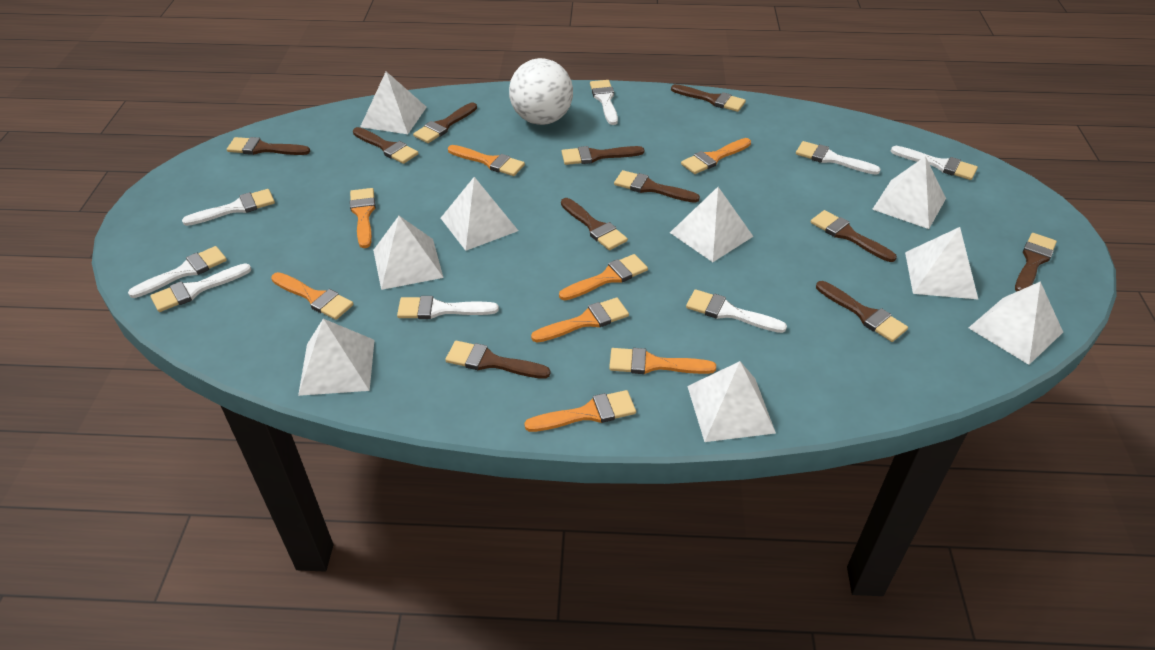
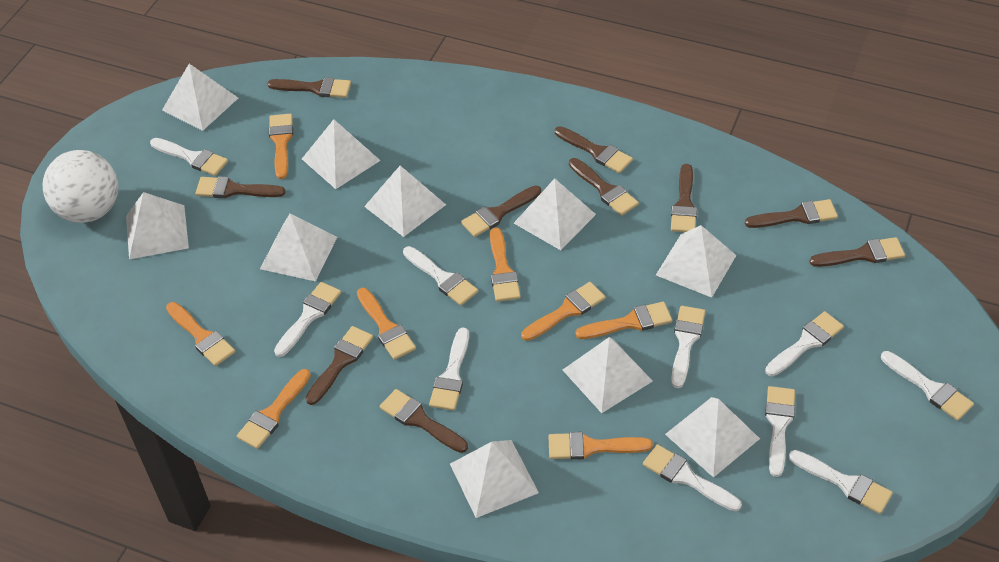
brown brush: [227,137,310,155] [353,127,419,164] [413,102,477,143] [445,341,551,379] [561,198,628,250] [562,146,644,165] [614,170,700,203] [671,84,746,112] [811,210,897,262] [816,281,908,342] [1015,233,1057,291] = 11 -> [195,176,285,198] [267,77,351,98] [306,326,373,405] [380,389,468,453] [461,185,541,237] [555,126,633,173] [569,158,639,216] [671,164,697,232] [745,199,838,228] [809,237,905,267] = 10
white brush: [128,246,227,298] [150,264,252,312] [182,189,275,226] [397,296,499,319] [590,80,618,125] [686,289,787,333] [796,141,881,175] [891,146,978,180] = 8 -> [150,138,228,176] [274,282,341,357] [403,246,478,305] [429,327,469,411] [643,444,742,512] [671,306,705,388] [765,311,844,376] [765,386,795,477] [788,450,893,514] [881,351,974,421] = 10
white pyramid: [298,319,374,396] [360,71,427,134] [373,216,444,290] [441,177,518,251] [670,187,754,262] [687,361,776,442] [872,156,946,229] [905,227,978,299] [969,282,1063,365] = 9 -> [126,192,189,259] [162,64,238,131] [260,213,337,282] [302,119,381,189] [364,166,446,237] [450,440,539,518] [514,178,596,250] [563,337,653,413] [656,225,736,298] [665,397,760,478] = 10

